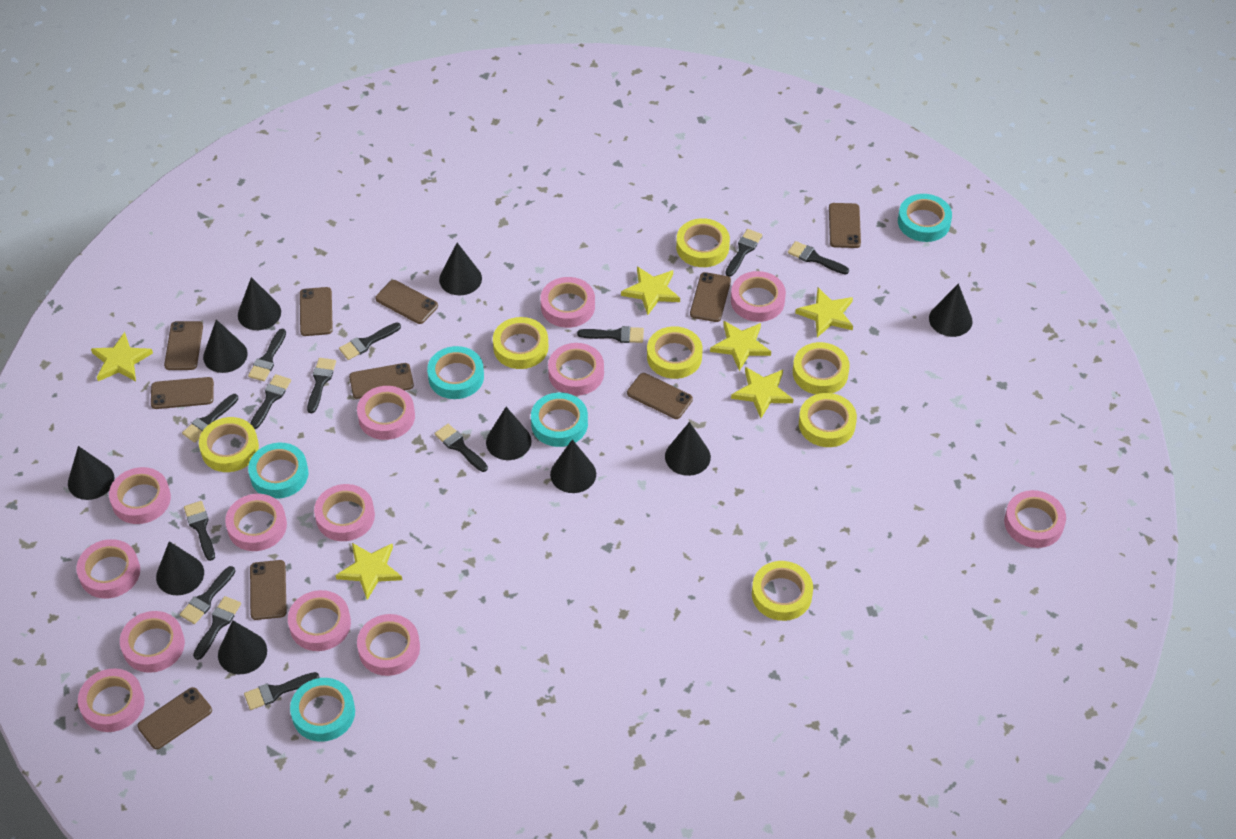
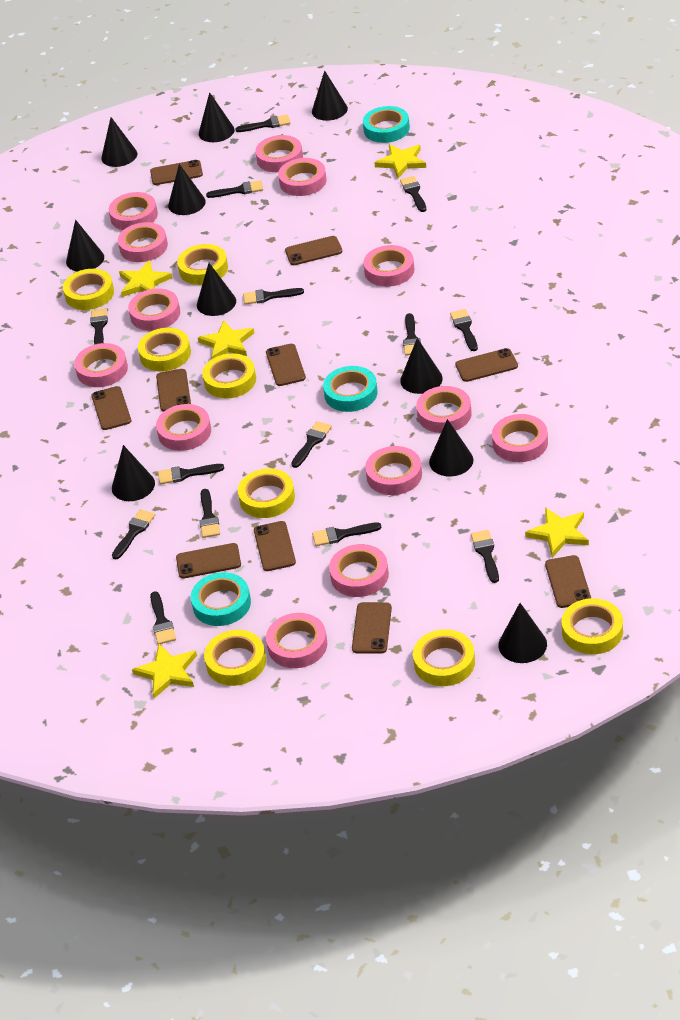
black brush: [180,566,235,624] [182,394,238,443] [184,501,215,561] [193,596,241,660] [244,672,320,710] [248,329,286,381] [250,374,291,429] [307,358,336,413] [339,322,401,360] [435,424,488,472] [577,326,644,343] [725,229,762,277] [788,241,849,274] = 13 -> [90,308,108,345] [112,509,155,560] [150,591,176,644] [158,464,224,484] [199,489,220,538] [206,180,263,198] [235,115,290,132] [243,288,304,305] [291,421,332,468] [312,522,382,546] [400,176,426,212] [403,313,421,356] [450,309,478,351] [471,530,499,583] = 14
turquoise tape: [248,443,308,499] [290,678,355,742] [427,346,484,399] [531,392,588,447] [898,194,952,242] = 5 -> [191,572,251,626] [323,366,378,412] [363,106,410,143] = 3
yellow star: [91,332,153,381] [335,543,402,600] [621,267,680,315] [710,321,771,371] [731,367,794,418] [795,288,853,337] = 6 -> [119,260,172,297] [132,644,197,698] [198,321,254,359] [374,144,426,178] [525,507,589,558] = 5
yellow tape: [199,417,259,472] [493,317,548,369] [647,326,702,379] [676,218,730,267] [752,561,813,621] [793,342,850,394] [799,393,857,447] = 7 -> [63,269,114,310] [138,328,191,372] [177,244,228,285] [202,353,256,398] [204,630,266,686] [238,468,295,518] [413,629,475,686] [562,598,623,655] = 8

